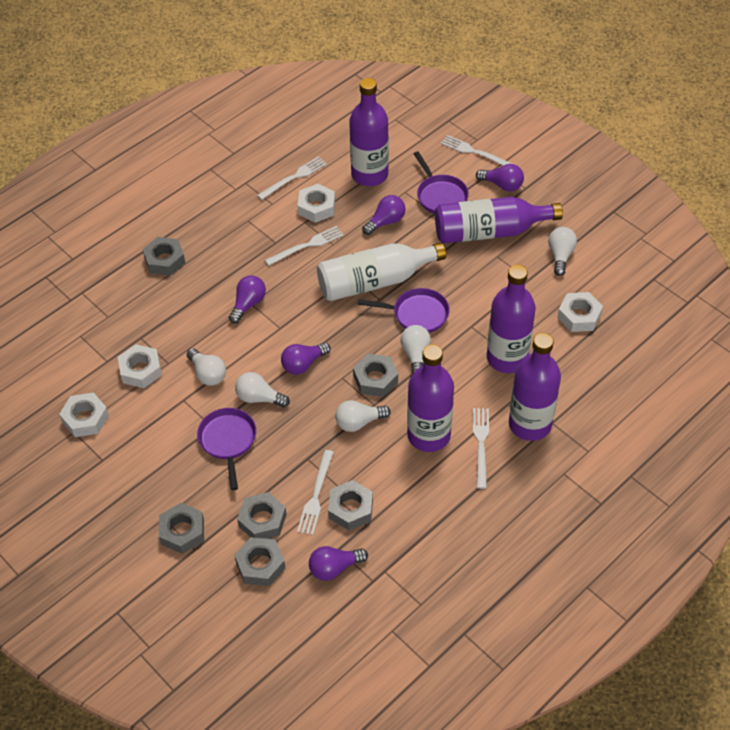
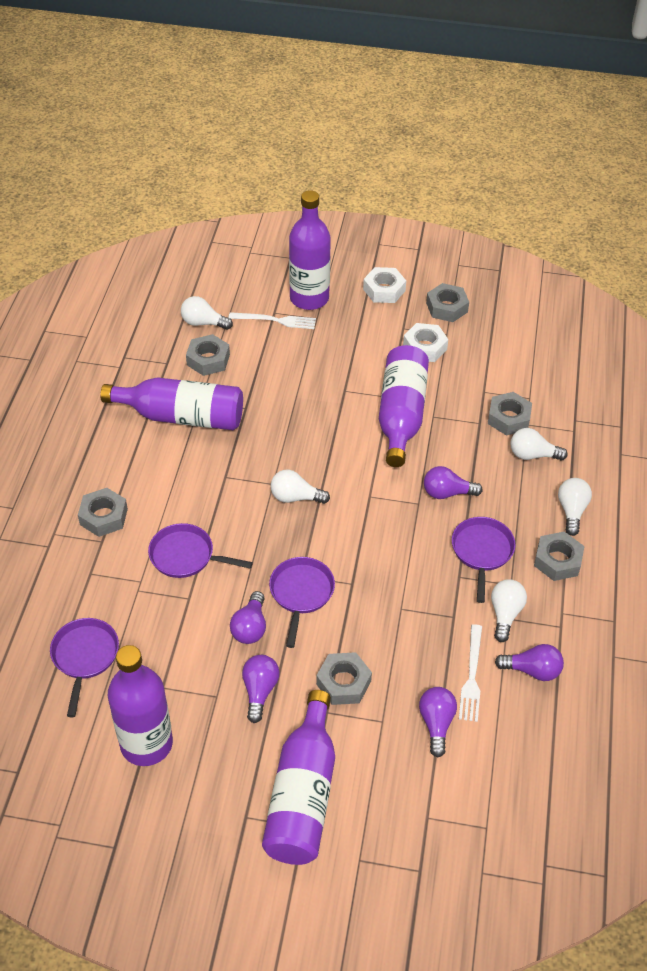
purple pan: [197,408,256,490] [357,288,449,333] [414,151,469,214] = 3 -> [50,618,119,717] [148,523,253,578] [269,557,335,648] [452,517,516,603] = 4
white bottle: [317,243,446,301] = 1 -> none = 0
white fork: [257,156,327,200] [265,226,344,266] [297,450,334,535] [441,135,512,166] [473,408,489,489] = 5 -> [229,312,316,329] [459,624,482,722] = 2
white nut: [59,392,109,437] [118,344,162,388] [298,184,335,223] [557,292,603,332] = 4 -> [363,267,406,303] [403,323,448,362] = 2

